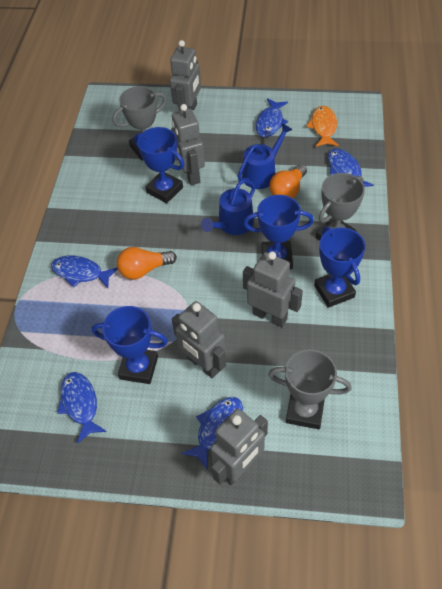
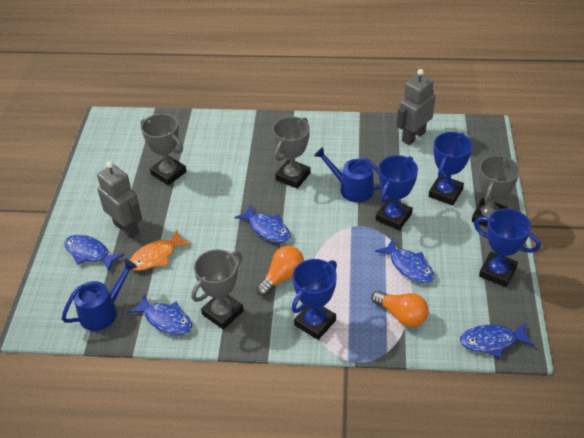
grey robot: [170,40,201,111] [171,104,205,186] [172,301,226,378] [211,408,268,485] [243,251,303,327] = 5 -> [97,161,142,238] [397,69,435,145] = 2
grey trophy: [112,86,167,161] [269,349,351,429] [316,173,365,240] = 3 -> [141,114,187,185] [191,249,244,330] [273,116,310,189] [472,155,520,227] = 4

